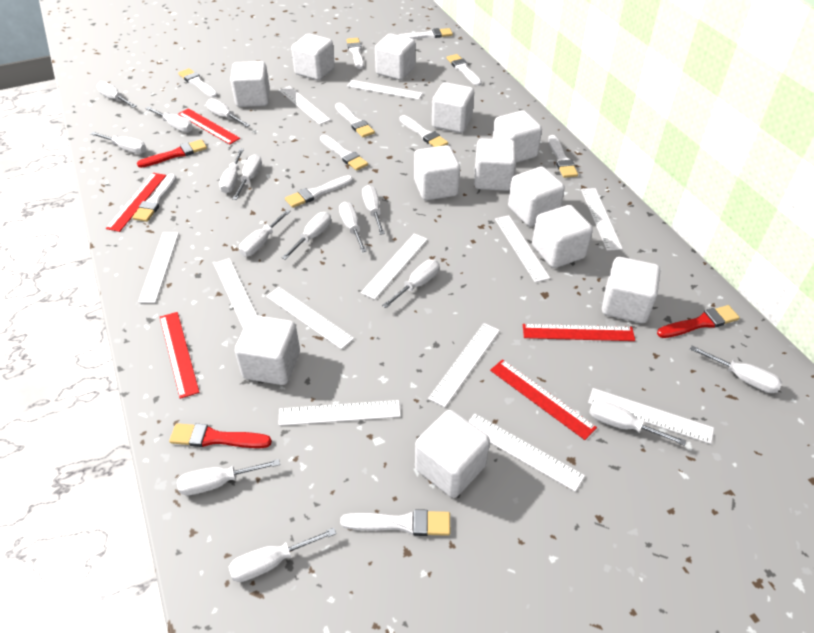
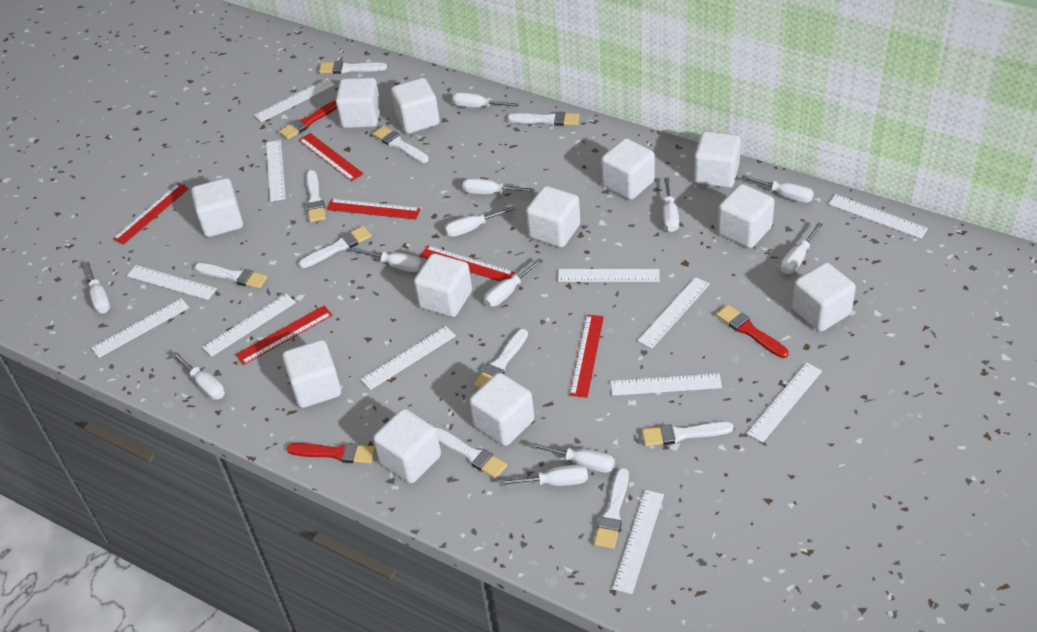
red ruler: [106,173,166,232] [160,312,200,399] [178,108,240,145] [490,359,597,440] [523,324,635,341] = 5 -> [113,183,189,245] [235,306,333,365] [299,133,364,181] [327,199,420,220] [420,245,514,282] [570,315,604,398] = 6
white brush: [132,174,176,222] [178,68,218,98] [285,175,353,208] [320,135,368,171] [335,103,375,137] [340,509,450,536] [346,38,364,69] [399,28,453,39] [400,115,448,147] [446,54,482,86] [548,135,578,178] = 11 -> [195,263,268,289] [299,226,372,268] [306,170,326,222] [319,61,387,74] [373,126,429,163] [435,427,507,479] [474,329,528,388] [508,112,580,126] [594,468,629,549] [642,422,734,447] = 10
white screwdriver: [91,132,146,154] [97,81,136,108] [145,107,193,132] [177,459,280,496] [206,99,250,127] [219,149,244,193] [229,528,336,582] [232,154,262,200] [239,209,291,257] [281,212,331,260] [339,202,367,252] [362,185,385,235] [382,259,440,308] [589,400,686,446] [690,346,782,393] = 15 -> [84,261,110,313] [172,352,225,400] [352,248,423,272] [445,206,516,237] [452,92,519,107] [463,178,534,194] [484,258,543,307] [499,464,588,486] [529,442,615,473] [663,177,679,232] [741,175,814,203] [781,222,823,274] = 12

